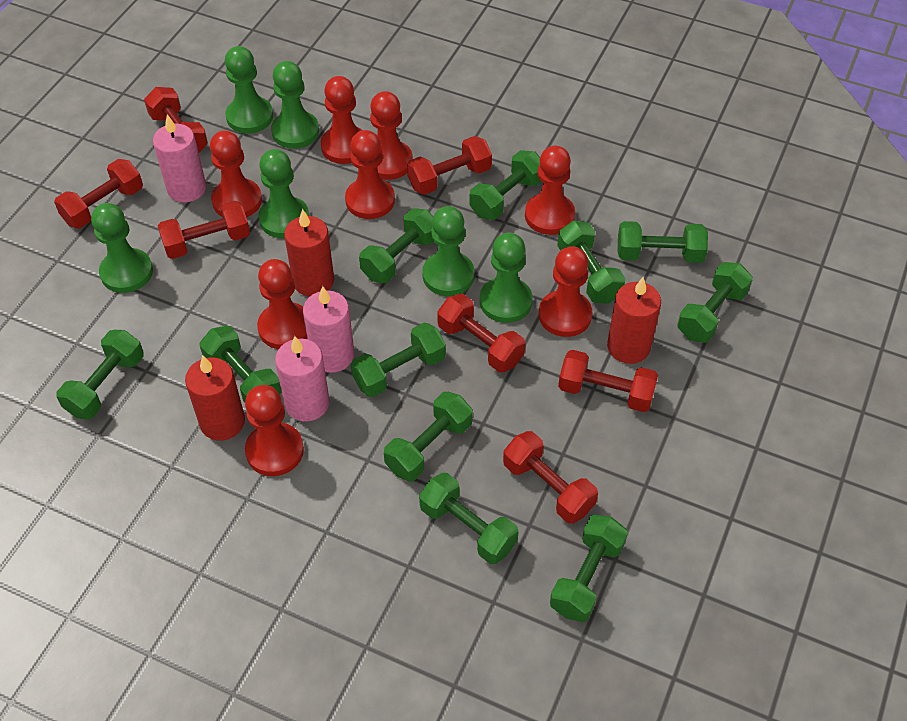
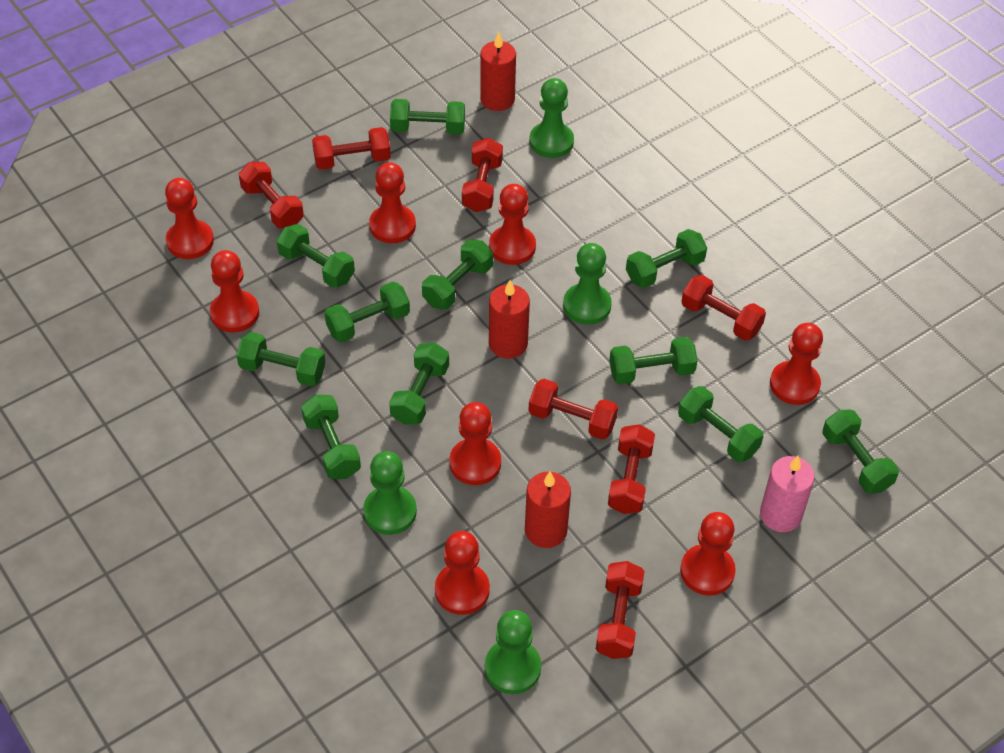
green pawn: [91,203,153,293] [225,46,273,134] [259,149,309,238] [271,61,319,149] [422,206,474,296] [480,233,533,323] = 6 -> [363,451,417,535] [485,610,541,694] [529,78,574,158] [563,243,612,325] = 4
pink candle: [153,115,206,203] [275,336,329,421] [303,286,354,373] = 3 -> [760,455,815,532] = 1

